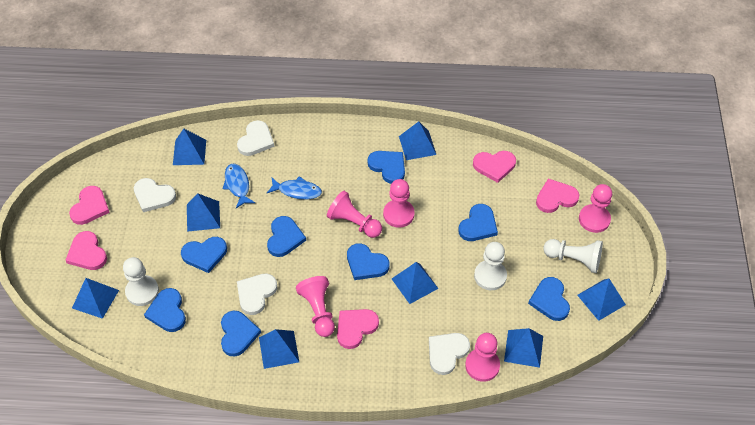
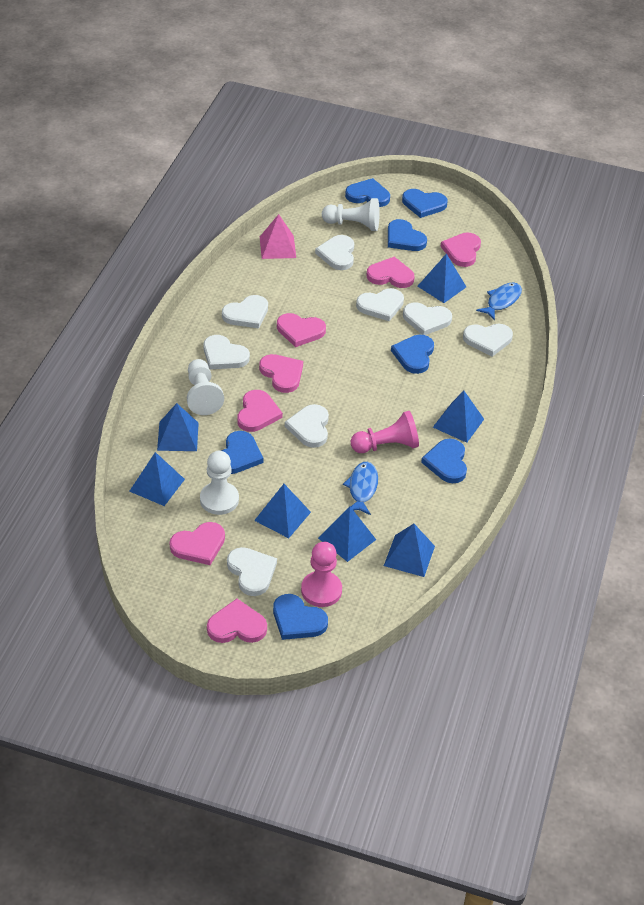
blue heart: [144,288,186,332] [181,237,227,273] [221,311,261,356] [267,216,306,257] [347,243,390,280] [367,151,405,184] [458,204,498,241] [528,277,570,321] = 8 -> [222,431,263,474] [273,594,328,640] [345,178,390,207] [388,219,427,251] [391,335,434,374] [402,189,448,218] [421,439,467,483] = 7
blue pyramid: [72,278,119,319] [173,129,206,165] [187,193,220,232] [259,329,299,369] [392,262,439,304] [399,122,436,160] [504,328,543,368] [577,279,626,321] = 8 -> [129,452,185,506] [157,403,199,451] [254,484,311,538] [318,506,376,562] [384,524,435,577] [417,253,466,303] [433,391,484,443] = 7
pink heart: [65,231,107,270] [69,186,110,225] [337,309,379,349] [473,151,516,183] [536,179,579,213] = 5 -> [170,522,225,565] [207,599,267,643] [237,390,283,432] [259,354,303,393] [277,313,326,347] [367,257,415,288] [440,232,481,267] = 7
pink pawn: [296,276,335,337] [327,191,382,238] [383,179,415,228] [465,333,500,382] [579,184,612,233] = 5 -> [301,542,342,607] [351,411,419,453] = 2
pink pyramid: none = 0 -> [260,214,296,259] = 1
white heart: [134,178,176,212] [237,120,275,156] [237,273,277,315] [429,333,470,375] = 4 -> [204,335,250,369] [222,295,268,328] [227,547,277,596] [285,404,329,448] [315,235,354,270] [356,288,404,321] [403,302,452,335] [463,324,513,357] = 8

